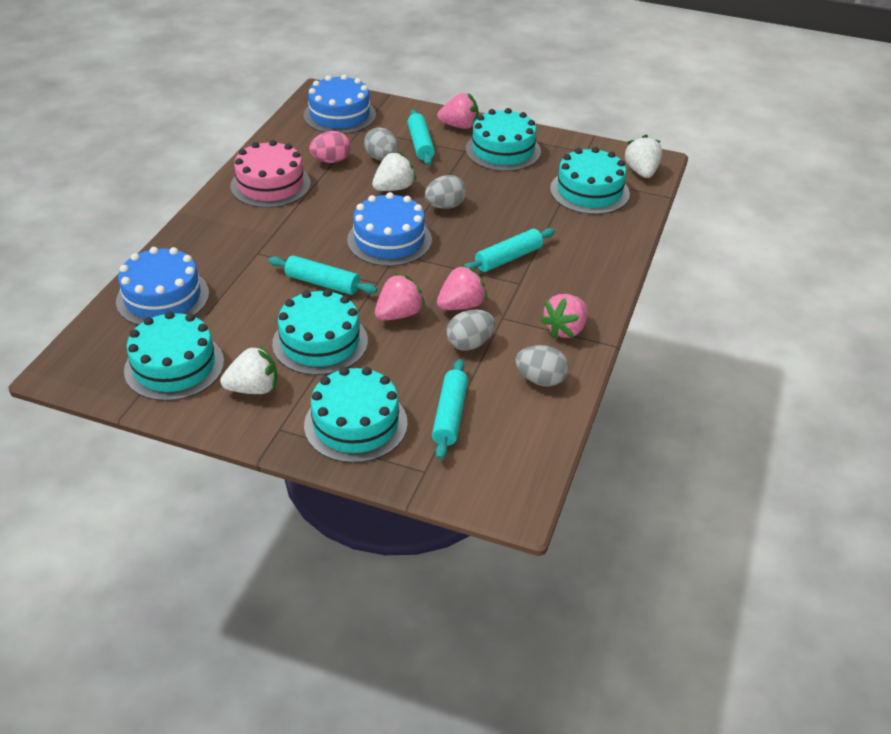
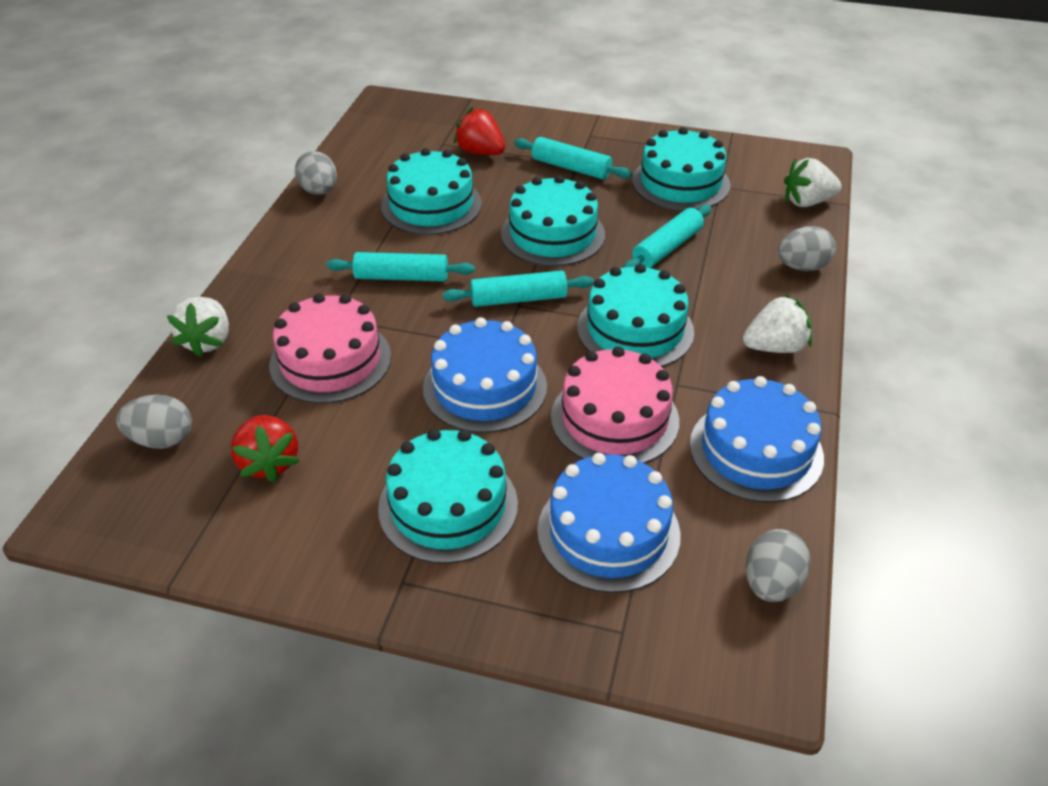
pink cake: [230,140,311,208] = 1 -> [269,293,391,404] [551,346,679,463] = 2
pink egg: [309,131,351,163] = 1 -> none = 0
pink strawberry: [375,273,425,321] [437,93,479,129] [437,264,487,310] [540,294,588,339] = 4 -> none = 0
red strawberry: none = 0 -> [231,415,300,482] [454,107,505,155] = 2

